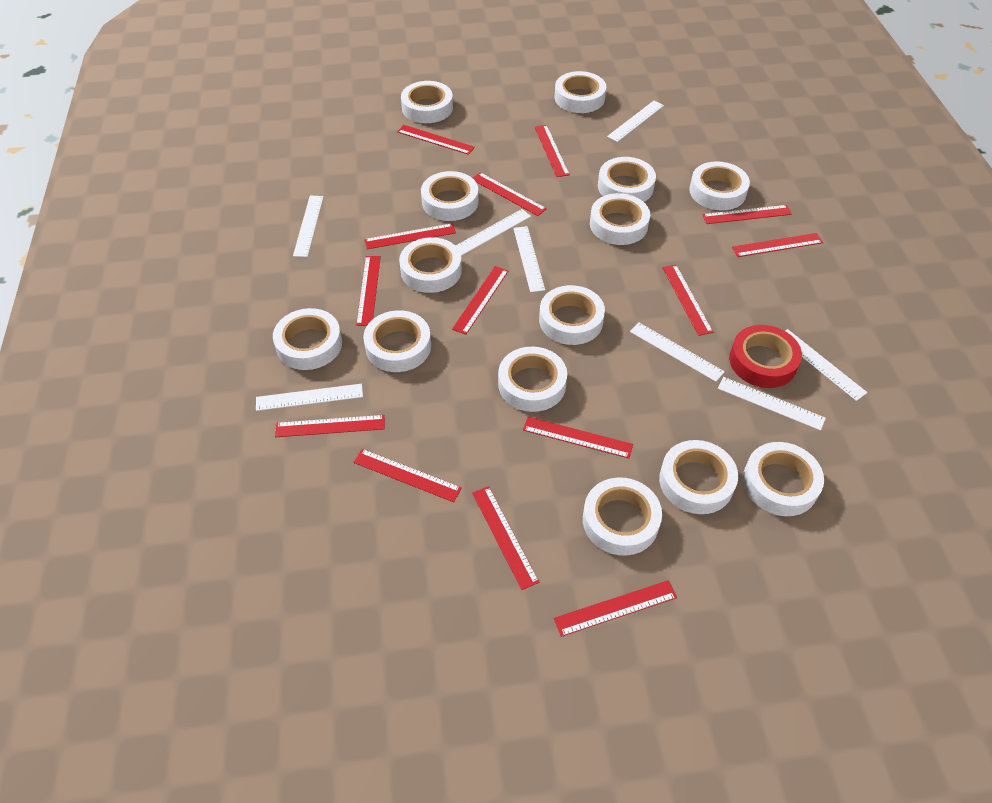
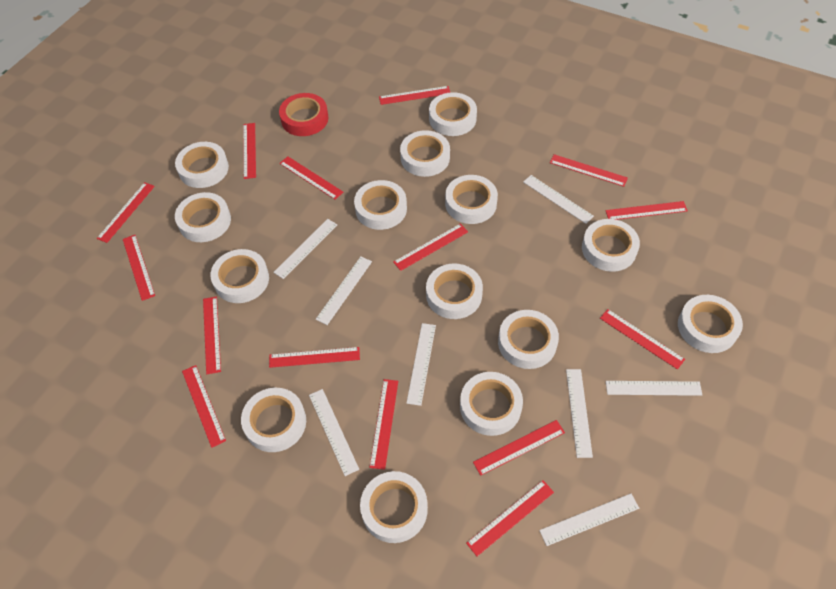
red ruler: [275,415,385,437] [353,449,462,502] [356,256,381,326] [364,223,456,249] [397,125,475,155] [452,266,508,335] [472,486,539,590] [473,172,547,216] [523,417,633,458] [534,125,570,177] [554,580,677,637] [662,265,713,336] [702,205,792,224] [732,233,823,257] = 14 -> [97,182,155,243] [123,235,155,301] [182,365,226,448] [203,296,221,374] [243,123,256,179] [269,347,360,368] [279,156,343,200] [369,379,398,470] [379,86,451,105] [393,223,468,271] [466,480,554,556] [473,420,565,476] [550,154,628,187] [600,309,685,370] [605,201,688,220] = 15

